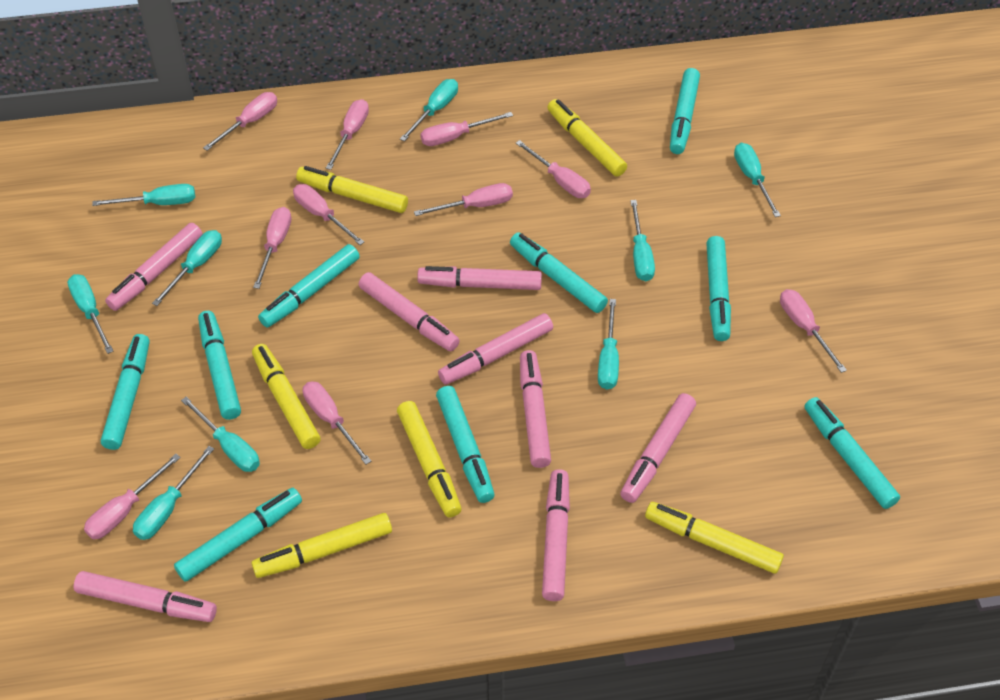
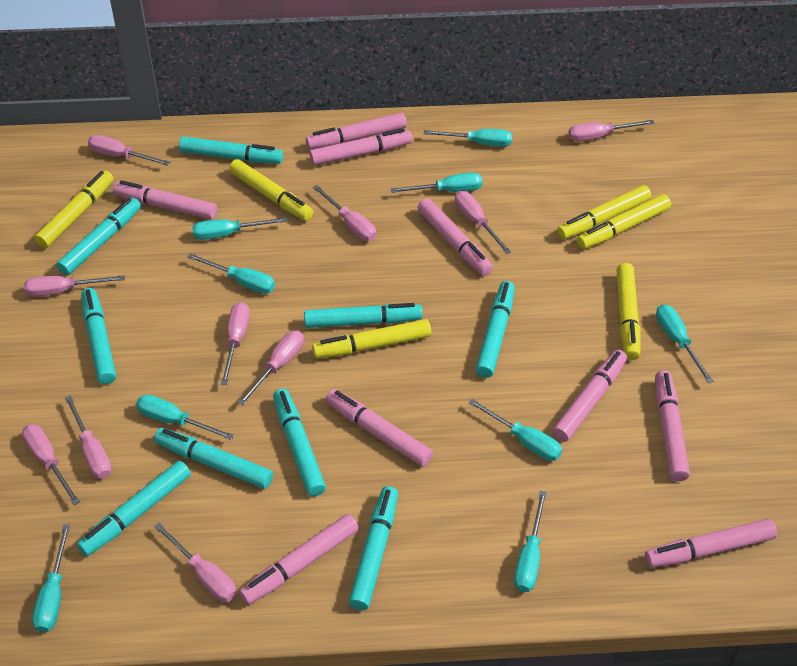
pink marker: [74,571,217,622] [105,223,203,311] [359,272,460,351] [417,266,542,290] [438,313,553,385] [520,350,551,468] [542,469,570,601] [620,393,696,503] = 8 -> [113,180,217,220] [239,514,359,605] [306,113,407,150] [309,128,412,166] [326,389,433,467] [417,198,493,276] [553,350,627,442] [645,519,777,568] [655,370,690,481] = 9

